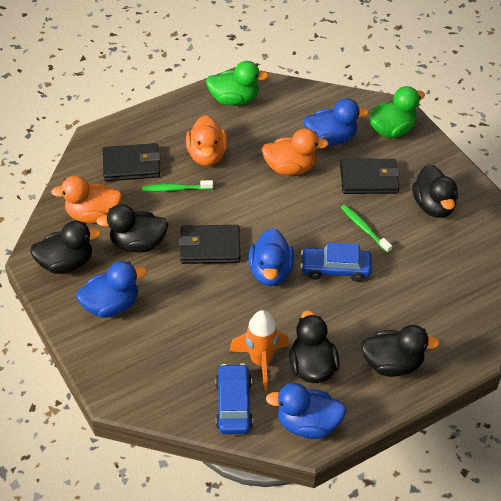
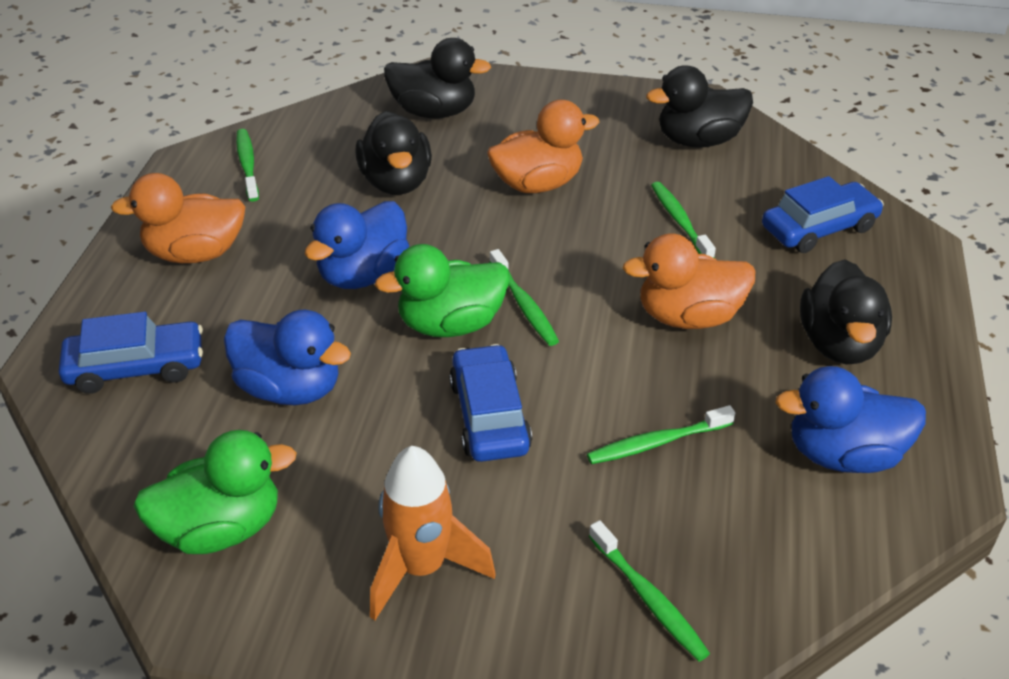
black duck: [30,221,101,274] [96,204,168,253] [289,310,340,383] [361,325,440,377] [412,164,458,218] = 5 -> [355,111,432,195] [384,38,491,118] [646,65,753,148] [800,259,892,365] = 4
black wallet: [103,143,160,181] [179,225,240,264] [340,159,400,194] = 3 -> none = 0
blue car: [215,364,253,434] [300,242,372,282] = 2 -> [59,312,203,394] [449,344,532,462] [762,176,884,253] = 3
blue duck: [76,261,147,318] [248,228,294,286] [266,383,346,439] [304,98,369,145] = 4 -> [224,310,351,405] [305,201,409,289] [775,366,926,473] = 3
green toothbrush: [142,180,213,192] [341,205,392,253] = 2 -> [236,129,259,202] [490,249,559,346] [587,405,735,464] [589,520,710,662] [651,182,716,258] = 5

